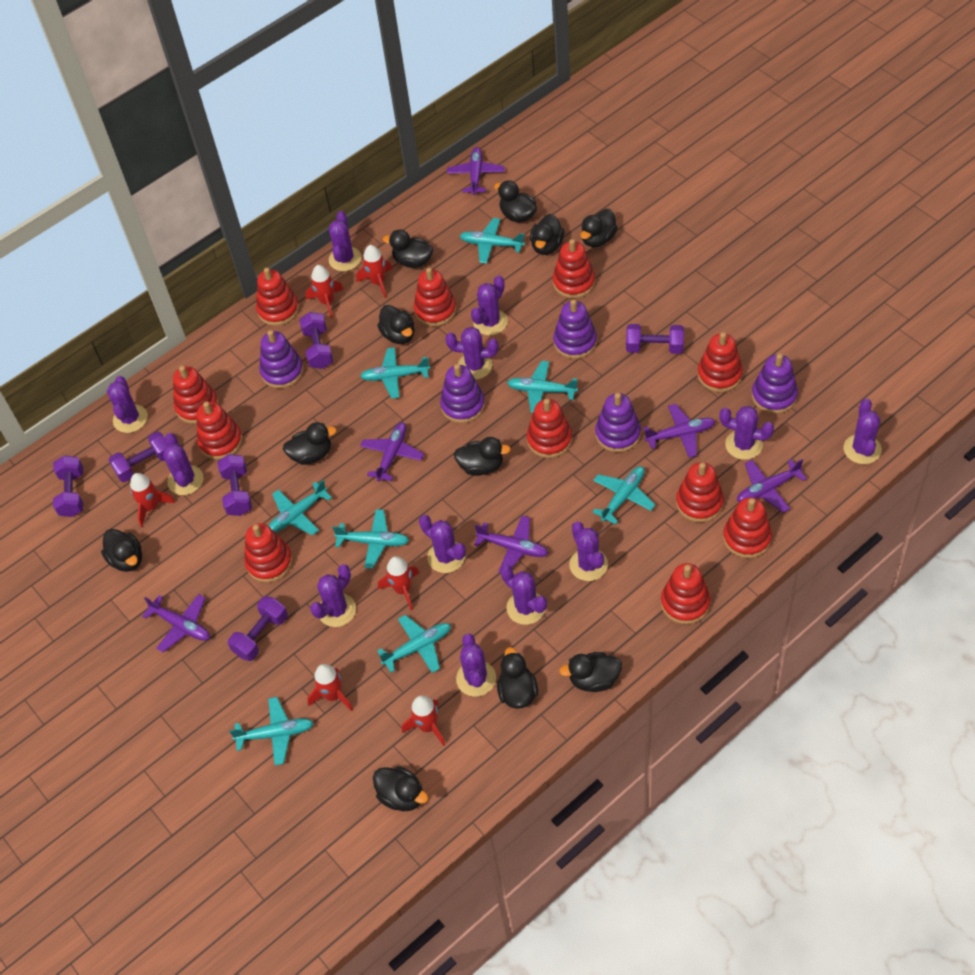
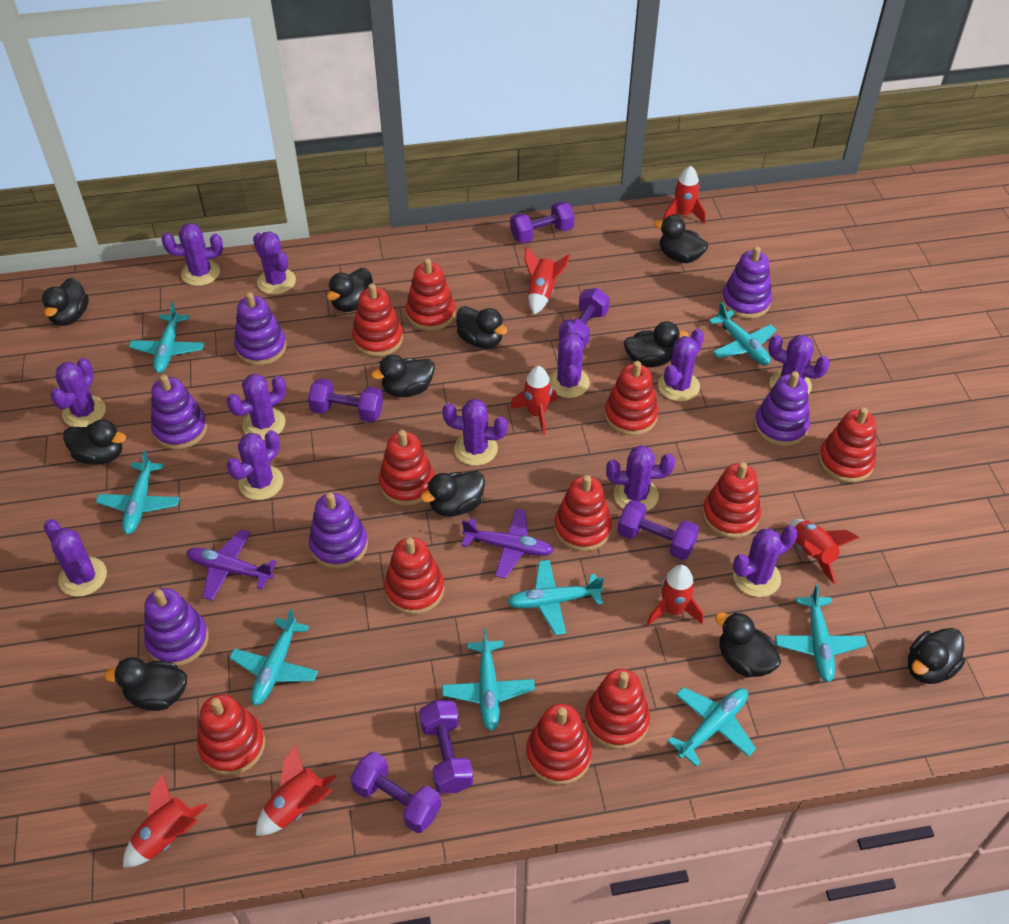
purple plane: [142,594,210,652] [360,422,424,482] [447,147,505,195] [474,516,549,573] [643,404,716,458] [737,459,807,513] = 6 -> [186,530,277,601] [461,509,554,578] = 2
purple stacking toy: [259,330,304,389] [440,364,485,423] [553,299,597,359] [595,393,641,453] [752,353,798,414] = 5 -> [144,588,209,666] [151,374,207,450] [234,292,286,366] [309,492,368,569] [721,246,772,319] [754,371,810,446] = 6
red rocket: [130,473,175,527] [306,265,344,318] [307,664,353,711] [356,245,392,298] [378,556,419,610] [402,695,445,746] = 6 -> [123,775,208,868] [256,745,336,836] [510,366,557,435] [524,247,570,315] [647,565,703,626] [663,166,706,224] [790,519,859,584] = 7

